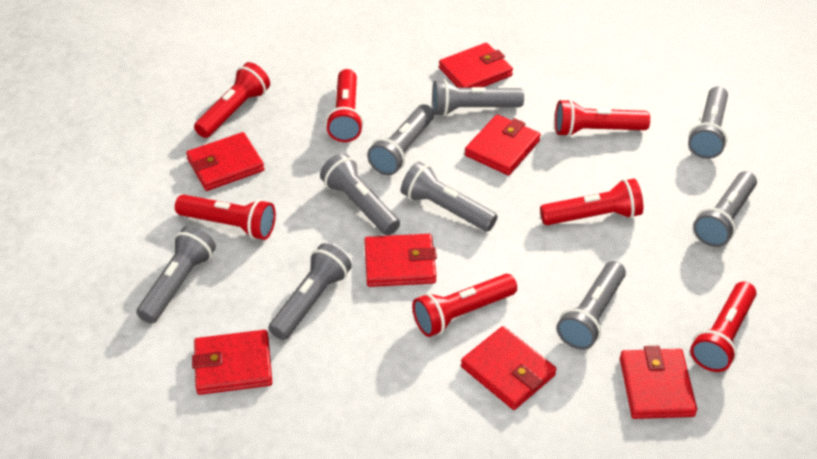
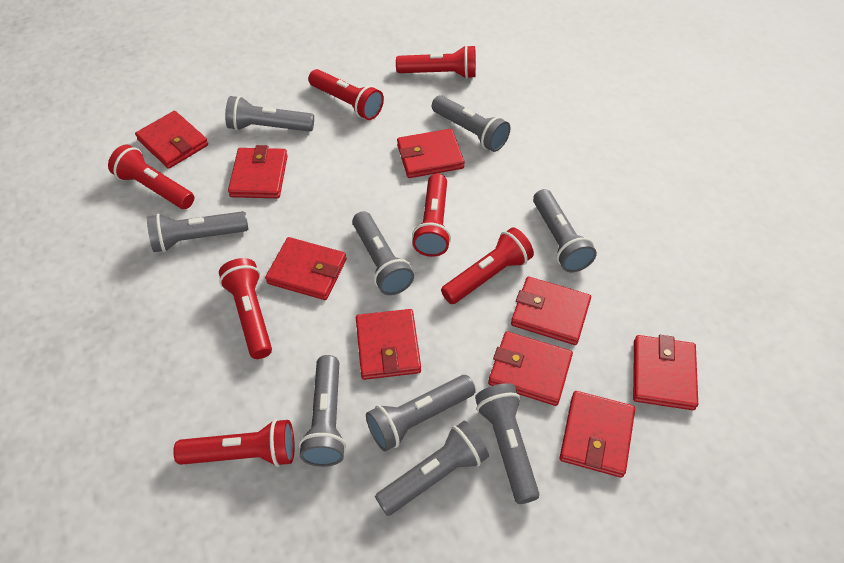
red wallet: [186,132,264,191] [192,330,272,395] [364,234,437,287] [439,43,513,88] [461,326,556,410] [465,114,541,175] [620,346,697,419] = 7 -> [135,111,208,169] [228,145,288,198] [265,237,347,300] [356,309,421,380] [397,129,465,178] [488,331,573,406] [511,277,591,345] [560,391,635,478] [633,335,698,410] = 9

